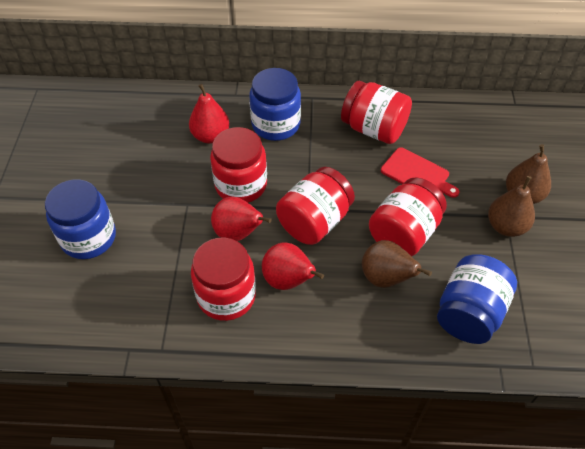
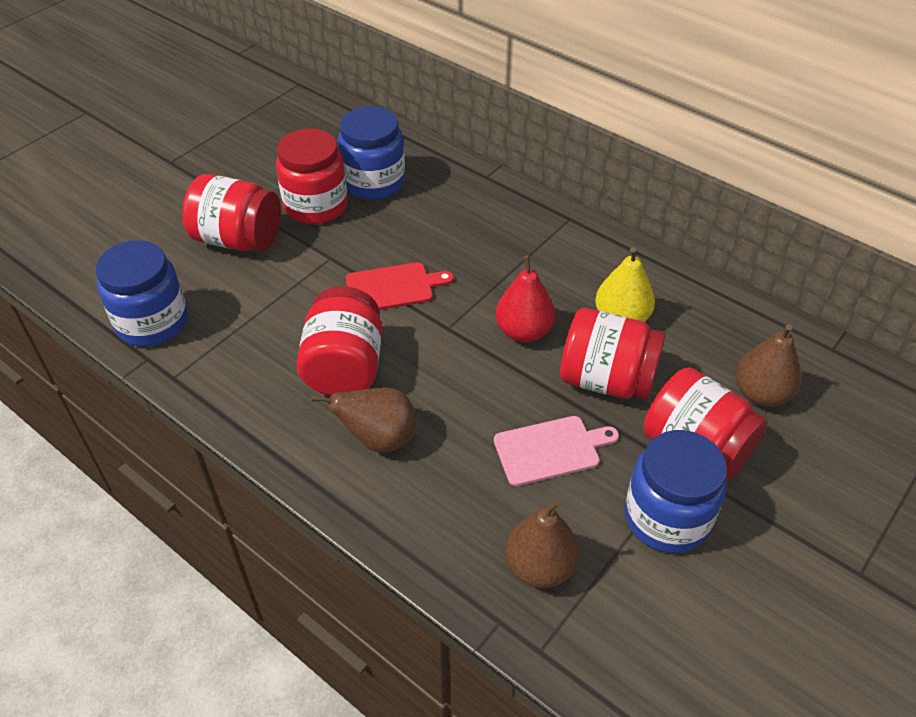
pink cutting board: none = 0 -> [494,416,619,486] = 1
red pear: [189,84,230,144] [211,197,272,241] [262,242,324,290] = 3 -> [496,255,555,342] = 1
yellow pear: none = 0 -> [595,247,655,322] = 1

